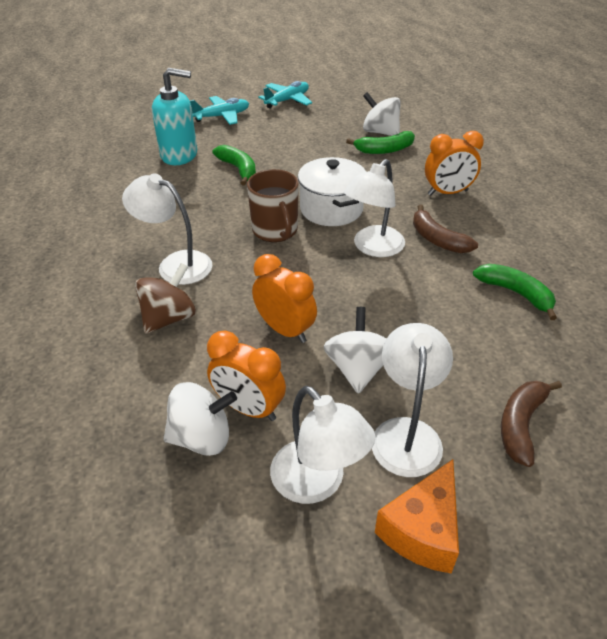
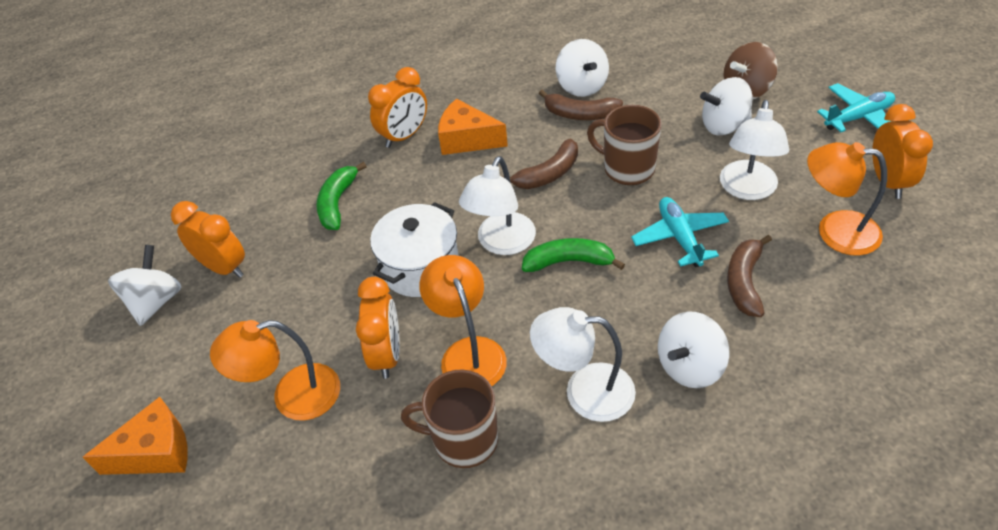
brown banana: [413,204,478,253] [501,381,562,467] = 2 -> [501,139,578,189] [539,90,623,120] [727,235,772,317] = 3
brown mug: [247,169,299,242] = 1 -> [401,369,498,468] [587,105,662,185] = 2
green banana: [213,145,256,186] [346,131,415,154] [473,264,557,320] = 3 -> [316,162,367,230] [522,238,625,272] = 2
orange cheese: [375,459,459,573] = 1 -> [83,397,188,475] [438,99,508,155] = 2
orange clock: [207,331,286,421] [252,254,317,343] [425,131,484,196] = 3 -> [171,201,245,278] [356,277,400,379] [368,67,427,148] [872,104,933,199] = 4
orange lamp: none = 0 -> [210,320,340,421] [419,255,507,386] [807,142,887,256] = 3
turquoise soap dispenser: [152,68,197,165] = 1 -> none = 0
white lamp: [122,173,213,285] [270,386,375,504] [344,159,405,257] [372,323,453,477] = 4 -> [459,156,536,255] [530,307,636,422] [720,100,789,200] = 3
white spinning top: [163,382,237,456] [323,307,386,394] [363,92,401,136] = 3 -> [108,245,181,326] [556,39,609,97] [658,311,729,388] [700,77,752,135] = 4

